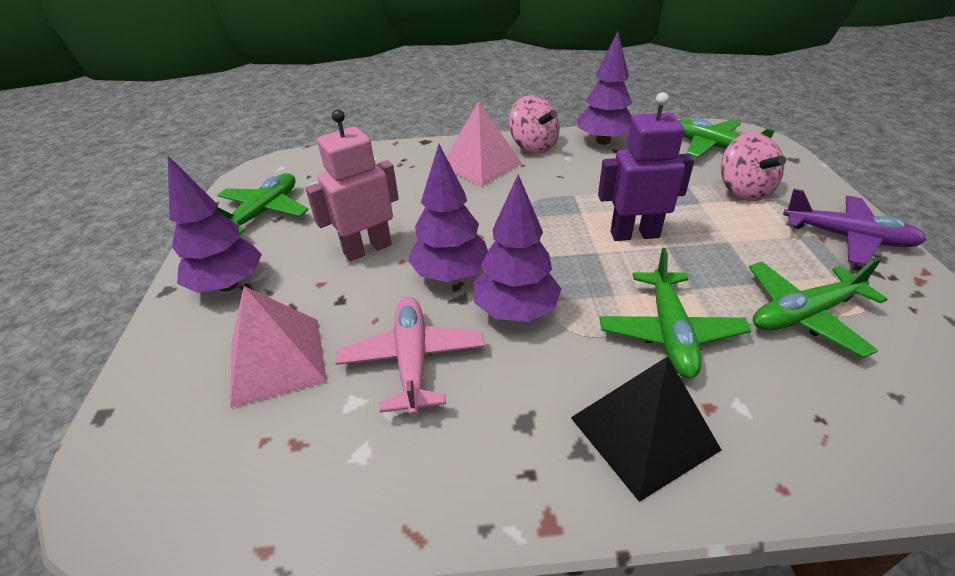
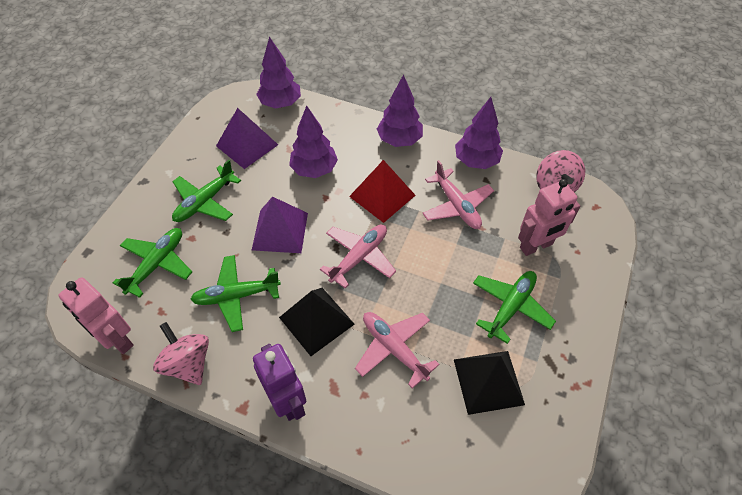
black pyramid: [571,356,721,502] = 1 -> [279,288,355,356] [454,351,525,415] = 2
pink plane: [335,296,485,416] = 1 -> [320,224,396,288] [355,312,440,389] [422,160,494,229] = 3
pink pyramid: [230,286,327,408] [446,101,522,186] = 2 -> none = 0
pink robot: [305,109,399,261] = 1 -> [58,277,134,354] [518,179,580,256] = 2
purple plane: [783,189,926,265] = 1 -> none = 0
purple pyramid: none = 0 -> [216,108,278,169] [252,197,308,253] = 2
red pyramid: none = 0 -> [349,160,416,223] = 1

